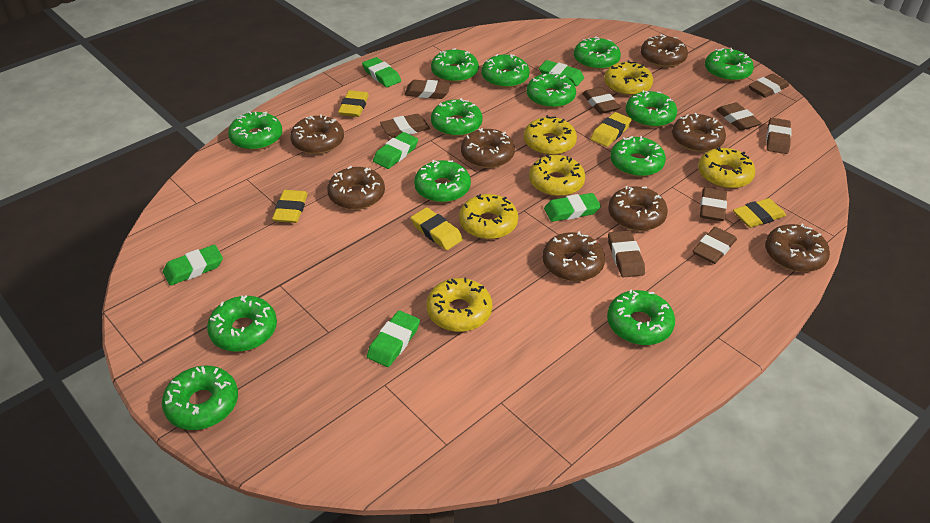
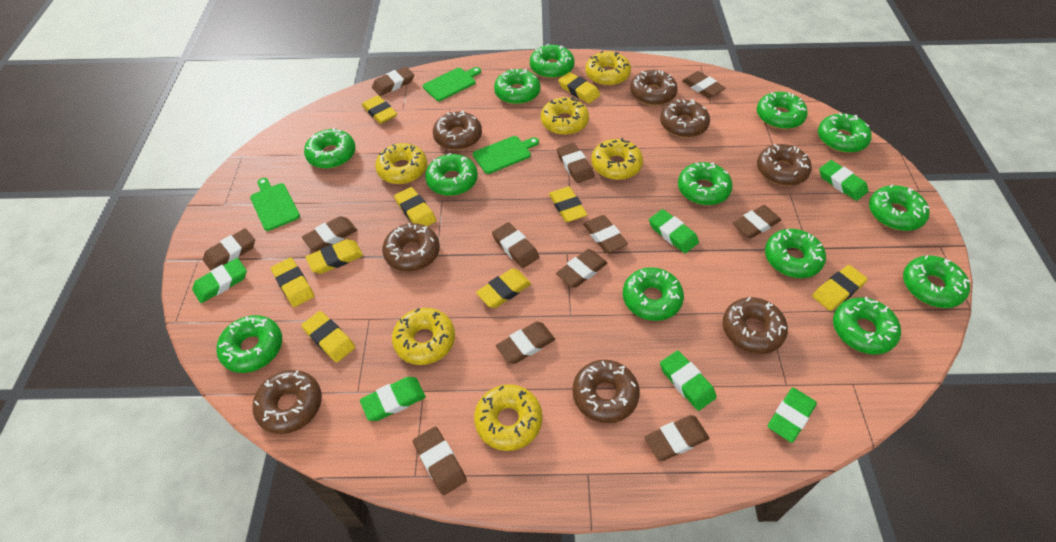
brown eraser: [380,114,430,138] [404,80,451,99] [582,87,620,114] [608,230,645,278] [693,227,737,264] [700,187,727,221] [716,102,761,131] [748,74,789,98] [766,118,792,154] = 9 -> [203,228,255,270] [302,216,357,251] [372,66,414,96] [413,427,467,495] [492,222,539,268] [496,322,555,364] [556,249,607,288] [557,143,594,183] [583,215,628,253] [644,415,709,461] [682,71,726,98] [733,205,781,239] = 12
green cutting board: none = 0 -> [250,178,300,231] [423,67,481,101] [473,136,539,174] = 3
yellow eraser: [272,190,308,223] [338,90,369,117] [411,207,463,250] [590,112,632,147] [733,198,786,228] = 5 -> [271,257,314,307] [301,311,355,363] [306,239,363,274] [362,95,397,124] [394,187,436,226] [476,268,531,308] [549,187,587,222] [558,72,600,103] [812,265,868,311] = 9

